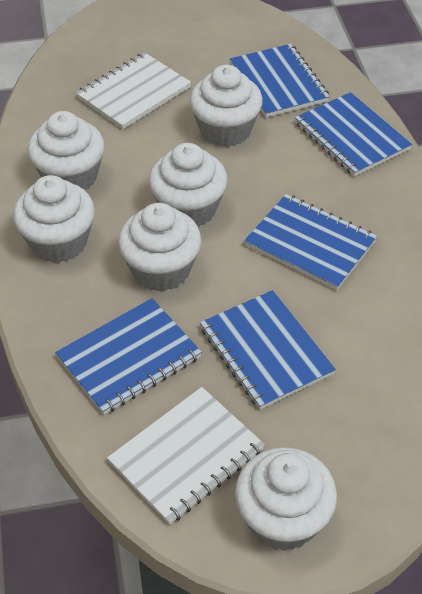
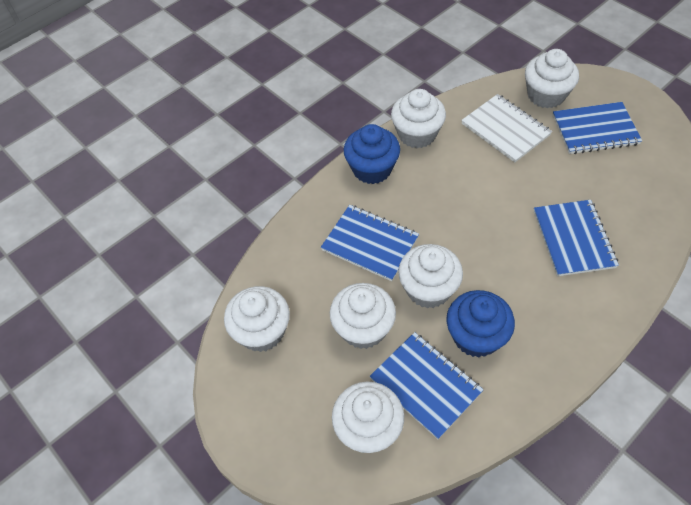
blue cupcake: none = 0 -> [344,124,400,184] [446,290,515,357] = 2
blue notebook: [55,298,202,415] [200,290,336,410] [230,44,330,118] [244,194,377,290] [295,92,412,176] = 5 -> [321,205,419,281] [369,332,483,439] [534,200,619,276] [553,102,642,154] = 4
white notebook: [76,52,191,129] [107,387,265,525] = 2 -> [461,94,552,162] = 1

